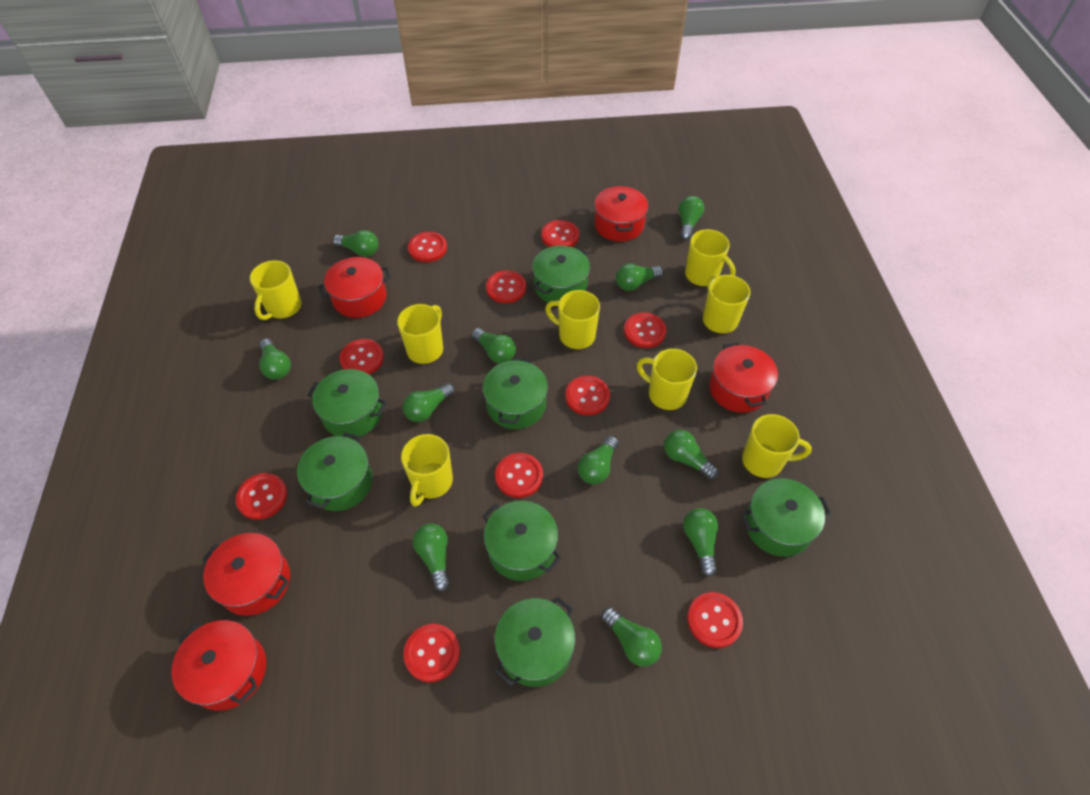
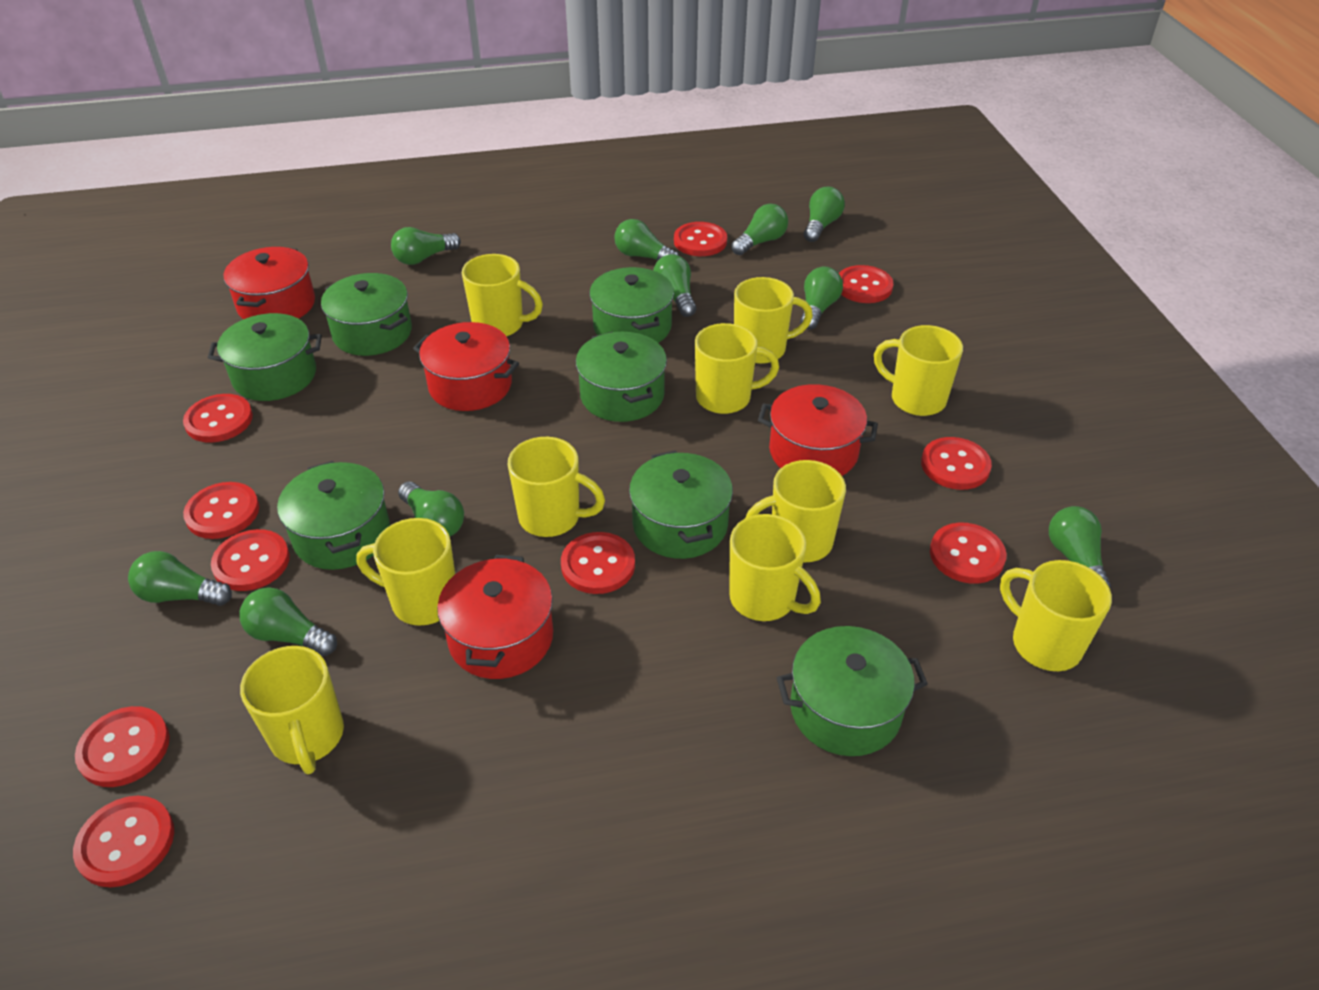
green light bulb: [259,339,291,380] [333,230,378,257] [403,383,455,422] [413,524,450,591] [472,328,516,364] [578,436,619,484] [601,607,662,667] [616,264,663,291] [664,430,718,480] [679,196,704,240] [683,508,718,577] = 11 -> [128,551,232,606] [239,587,337,656] [391,227,461,265] [398,482,464,536] [614,219,679,260] [653,254,696,317] [731,204,788,255] [800,266,843,330] [804,186,845,242] [1049,506,1111,588] = 10
red pot: [172,620,266,711] [202,533,290,616] [318,257,391,318] [594,186,648,242] [709,342,778,413] = 5 -> [223,247,315,319] [413,322,519,411] [437,555,553,679] [758,384,878,476] = 4
yellow mug: [250,260,301,320] [397,304,443,364] [401,434,453,507] [545,290,600,349] [637,349,697,410] [685,229,735,286] [703,275,751,333] [742,414,812,478] = 8 -> [240,646,344,774] [356,518,455,626] [462,254,543,337] [508,437,605,537] [695,323,779,414] [729,514,821,621] [734,277,813,364] [745,460,846,562] [874,325,963,416] [1000,560,1112,671] = 10

